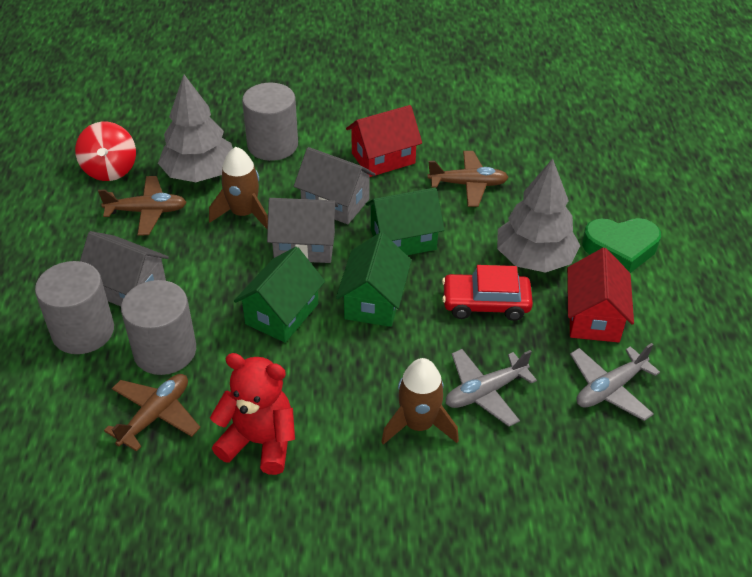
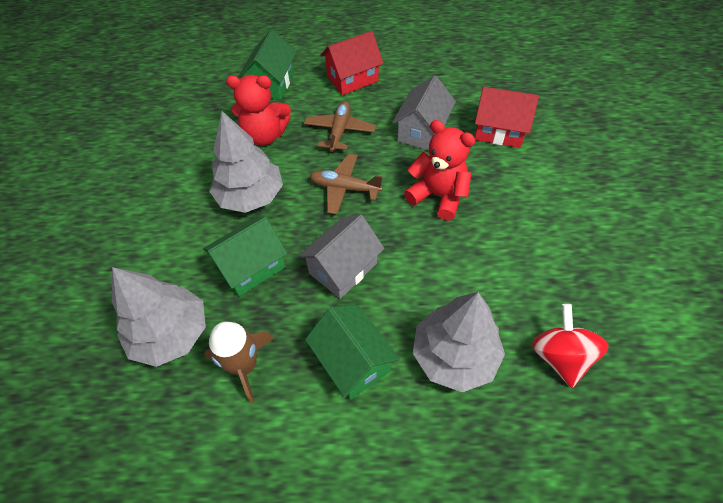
brown plane: [98,176,187,236] [104,374,200,452] [428,151,509,207] = 3 -> [304,101,376,152] [310,154,383,215] = 2
brown rocket: [209,147,268,229] [381,358,459,445] = 2 -> [204,322,274,403] = 1
green heart: [582,218,661,273] = 1 -> none = 0
grey cylinder: [35,261,114,354] [121,280,196,375] [242,83,298,161] = 3 -> none = 0
grey house: [80,231,169,306] [267,198,338,263] [294,147,376,224] = 3 -> [298,215,384,299] [392,75,456,151] = 2
grey plane: [446,349,537,427] [570,343,660,421] = 2 -> none = 0
grey tree: [158,75,233,182] [497,158,580,273] = 2 -> [112,267,206,367] [209,111,283,213] [413,292,505,392] = 3
red car: [442,265,533,321] = 1 -> none = 0
red teddy bear: [210,353,295,475] = 1 -> [226,75,291,146] [404,120,475,221] = 2

